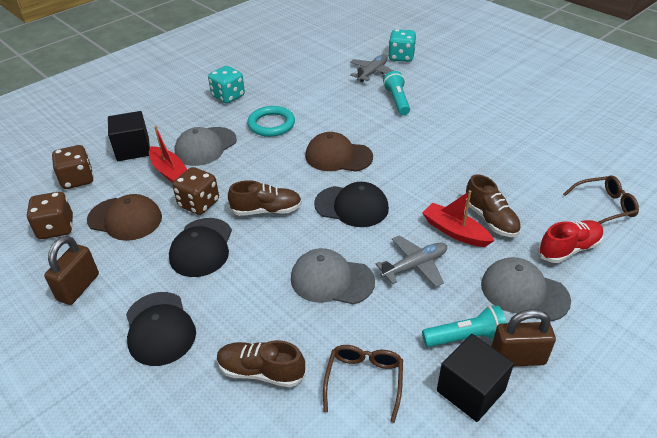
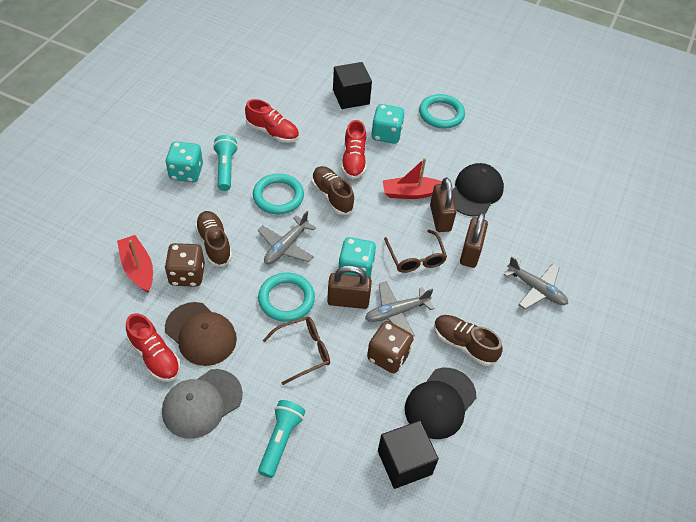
black cap: [126,292,196,366] [169,218,232,277] [314,182,389,227] = 3 -> [405,368,476,439] [453,163,504,217] = 2
brown cap: [87,194,162,241] [305,132,373,172] = 2 -> [165,302,237,366] = 1
brown dice: [26,192,73,239] [52,145,94,189] [172,167,219,215] = 3 -> [165,243,205,287] [367,321,414,373] = 2
brown padlock: [44,236,99,305] [491,309,556,366] = 2 -> [327,265,372,309] [430,177,456,232] [460,212,488,268] = 3
grey cap: [174,127,237,166] [291,248,375,304] [481,257,571,321] = 3 -> [162,369,243,439] = 1
grey plane: [350,54,393,82] [376,235,447,287] = 2 -> [257,211,316,265] [365,281,435,336] [503,256,568,310] = 3
red shoe: [538,220,604,263] = 1 -> [126,314,181,382] [245,99,299,143] [341,120,366,179] = 3
turquoise dice: [208,66,245,103] [388,29,416,62] = 2 -> [165,141,203,182] [338,237,376,278] [372,104,405,144] = 3
turquoise ring: [247,106,295,137] = 1 -> [253,174,304,214] [258,273,315,322] [419,94,465,129] = 3

